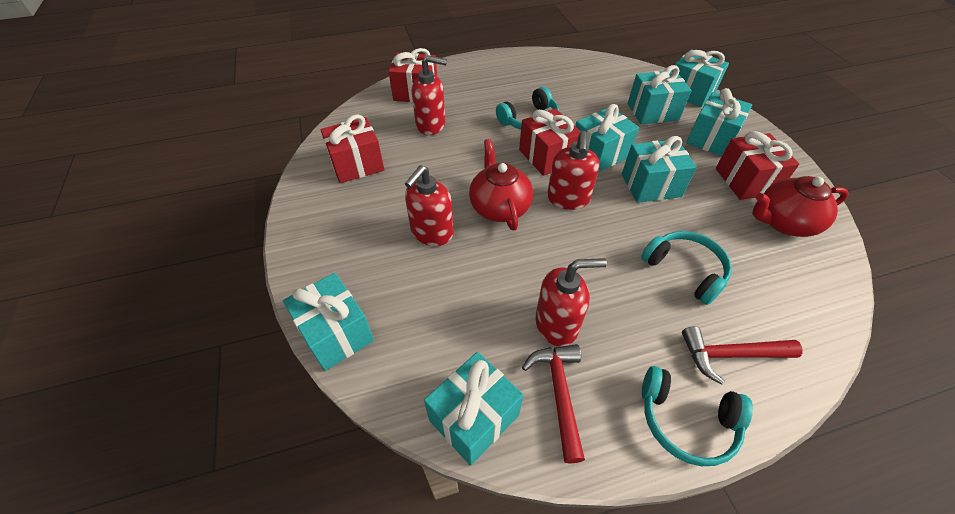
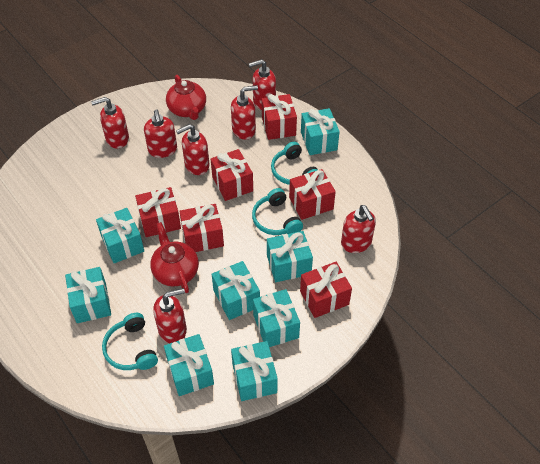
red gift: [320,114,384,183] [388,48,437,103] [519,109,581,176] [716,131,799,200] = 4 -> [135,187,181,237] [179,204,224,252] [211,149,253,201] [262,94,297,140] [289,169,336,220] [300,262,352,318] = 6
red hammer: [522,344,585,464] [682,326,803,384] = 2 -> none = 0
red soap dispenser: [405,165,454,246] [412,55,447,135] [535,258,607,346] [547,131,600,210] = 4 -> [91,97,129,149] [144,109,177,158] [153,288,187,343] [176,124,209,175] [231,85,258,140] [249,59,276,110] [341,205,376,253] = 7
turquoise gift: [283,273,374,371] [424,352,523,466] [575,104,639,172] [622,136,697,203] [628,65,692,124] [675,49,729,107] [686,88,752,156] = 7 -> [65,267,111,323] [96,208,144,263] [164,334,214,396] [212,261,260,320] [231,341,278,401] [253,289,300,347] [267,231,313,282] [301,108,340,155] = 8

